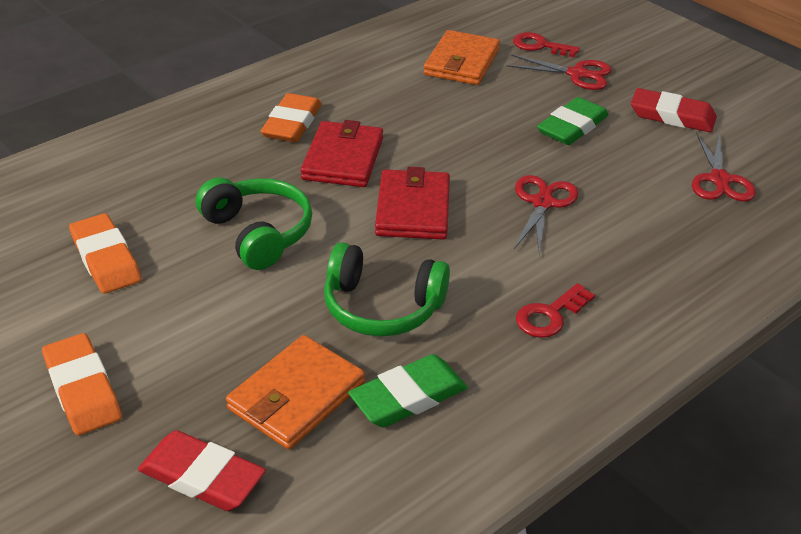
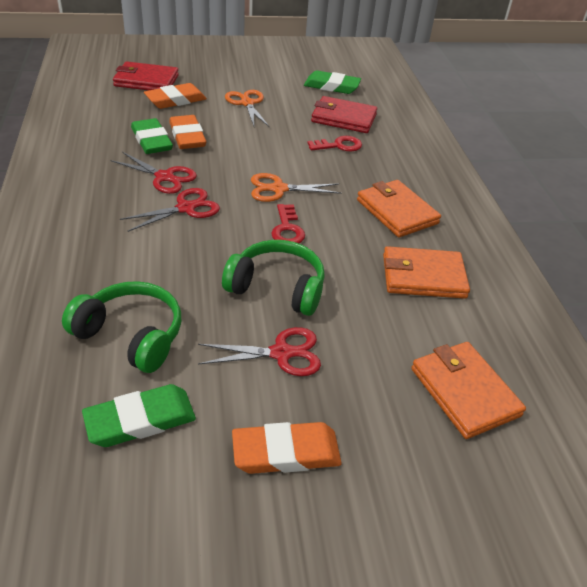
green eraser: [348,354,468,428] [537,97,609,145] = 2 -> [82,384,196,447] [131,118,173,154] [304,70,361,94] = 3
orange scissors: none = 0 -> [225,90,270,127] [251,173,341,202] = 2
orange wallet: [226,335,365,449] [424,30,500,85] = 2 -> [357,180,441,237] [383,246,470,299] [411,342,526,439] = 3
red eraser: [138,430,266,511] [631,88,717,132] = 2 -> none = 0

